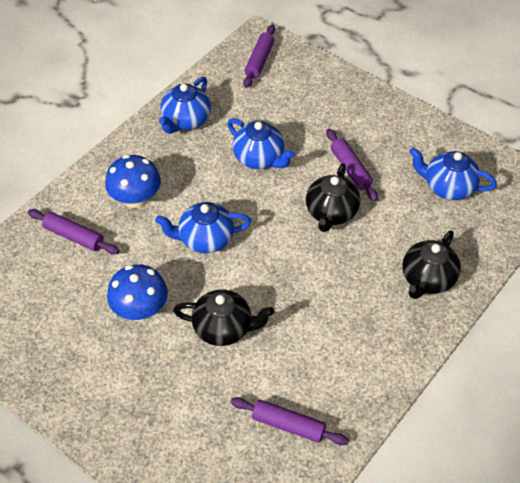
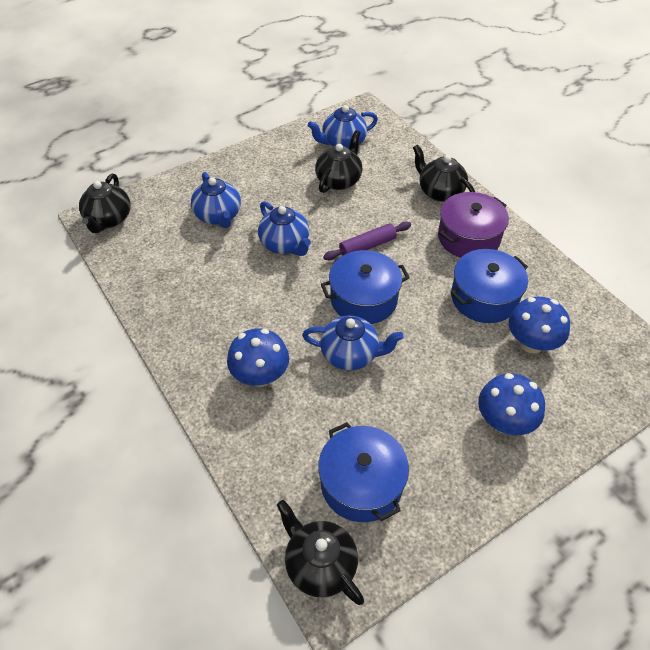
black teapot: [173,290,274,346] [306,163,360,232] [402,231,461,299] = 3 -> [79,174,131,233] [277,500,364,605] [315,130,362,193] [413,144,475,202] = 4
blue mushroom: [105,155,161,209] [107,264,168,321] = 2 -> [227,329,289,387] [478,373,545,435] [508,297,570,353] = 3
blue pot: none = 0 -> [318,422,409,522] [321,250,410,324] [451,249,528,323] = 3
purple pot: none = 0 -> [438,192,509,258] = 1
purple rolling pin: [28,209,119,254] [231,397,349,445] [243,24,275,88] [326,129,378,201] = 4 -> [323,222,411,260] = 1

